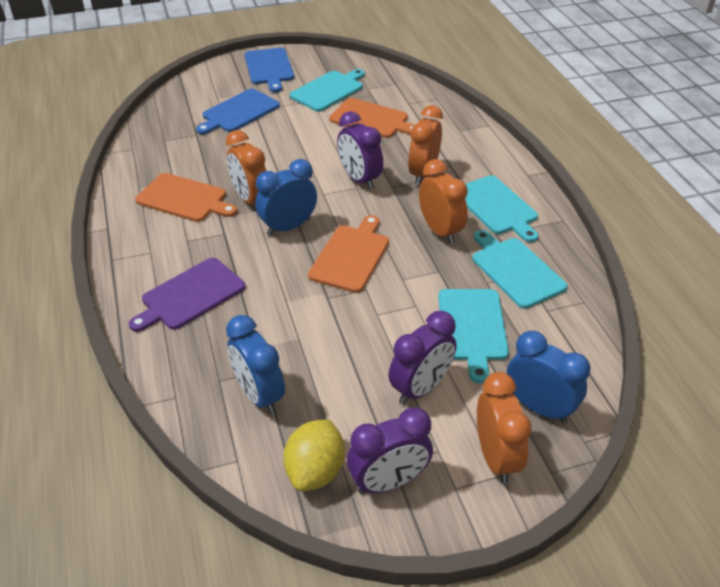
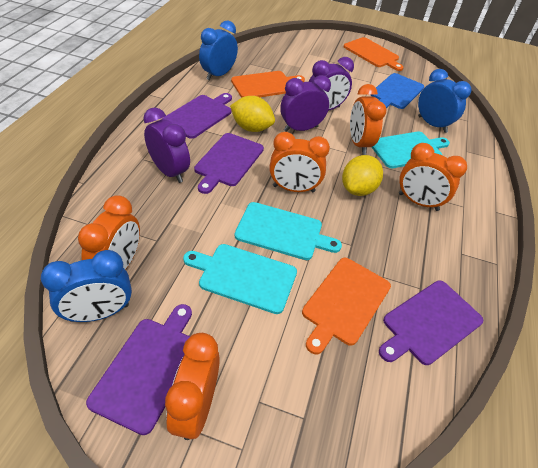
blue cutting board: [196,88,280,134] [244,48,294,92] = 2 -> [370,73,424,109] = 1
orange clock: [226,130,266,204] [408,105,443,185] [419,159,468,244] [477,372,532,484] = 4 -> [78,195,140,270] [165,333,220,440] [270,132,330,192] [350,84,386,155] [399,143,467,211] = 5
purple cutting board: [129,258,245,332] = 1 -> [86,304,192,435] [162,93,232,139] [194,133,264,194] [379,280,483,365] = 4
turquoise cutting board: [289,69,365,112] [438,289,509,384] [465,175,538,242] [472,230,568,309] = 4 -> [183,244,297,314] [235,202,342,260] [372,131,450,168] = 3
yellow lemon: [283,419,345,491] = 1 -> [230,96,275,132] [342,155,383,196] = 2

